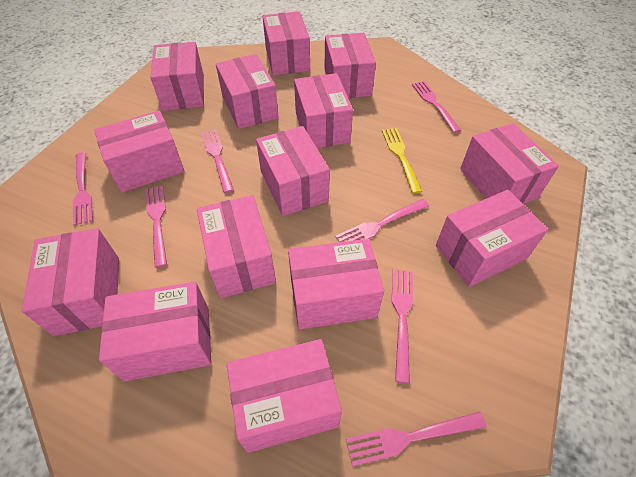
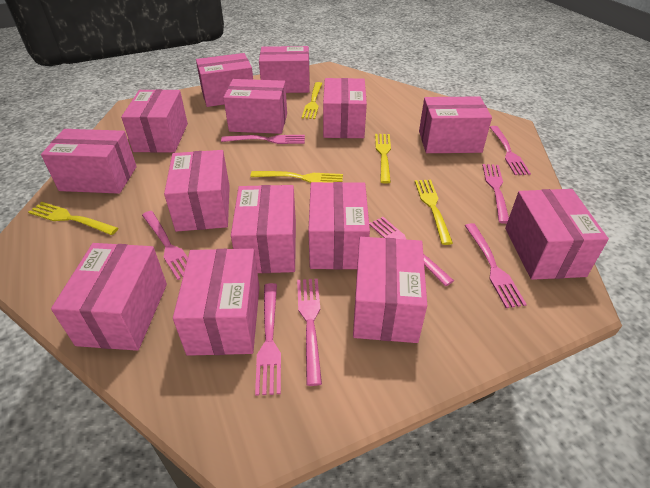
pink fork: [73,152,93,226] [145,185,167,268] [201,129,234,193] [335,199,429,242] [346,412,487,466] [392,269,413,383] [412,81,461,133] = 7 -> [142,211,188,280] [221,135,305,144] [255,283,281,396] [297,279,322,386] [369,217,454,286] [465,223,527,308] [482,164,509,224] [490,126,531,175] = 8
yellow fork: [382,128,422,194] = 1 -> [28,202,118,235] [250,171,343,183] [302,82,322,119] [375,134,391,184] [415,180,453,245] = 5

